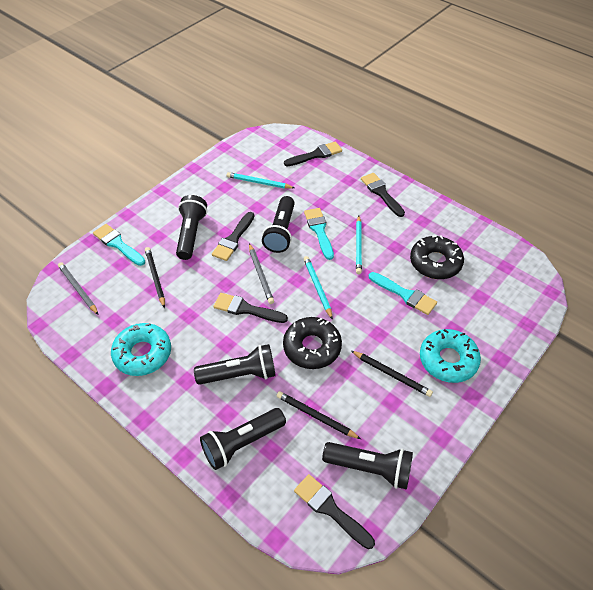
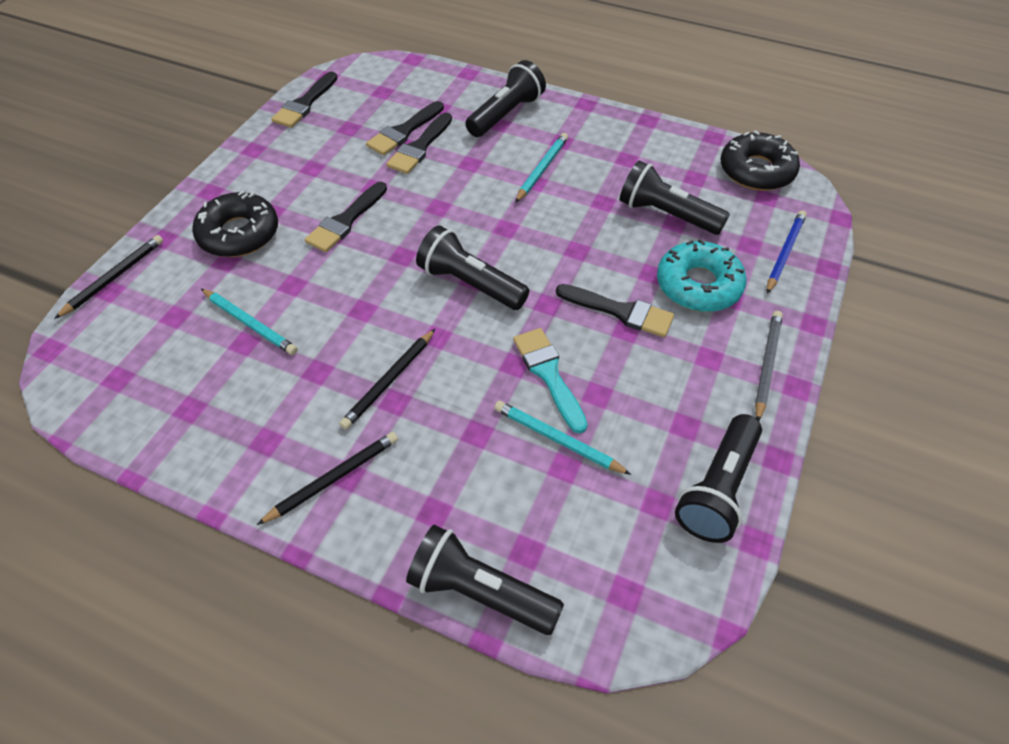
blue pencil: none = 0 -> [767,210,807,294] = 1
grey pencil: [58,262,99,315] [249,243,274,304] = 2 -> [755,311,783,421] = 1
turquoise brush: [93,224,145,266] [304,208,334,260] [369,272,437,315] = 3 -> [513,328,588,434] = 1
turquoise donut: [111,323,171,376] [420,329,481,383] = 2 -> [657,239,747,312] = 1

